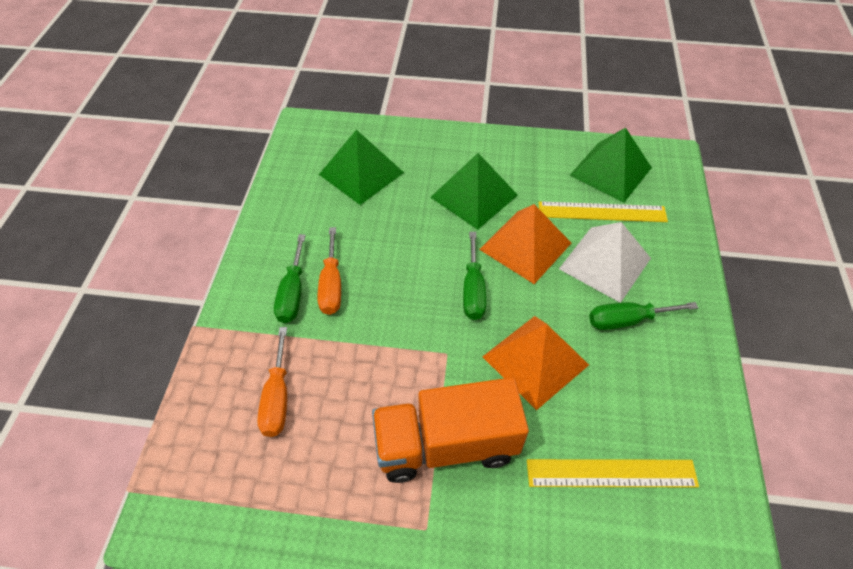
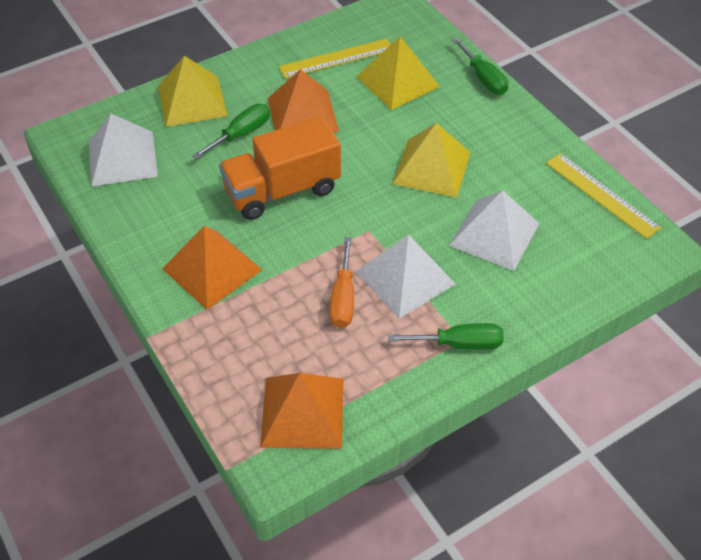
green pyramid: [319,130,404,205] [430,153,518,230] [569,127,652,202] = 3 -> none = 0
orange pyramid: [479,204,571,284] [482,316,589,410] = 2 -> [162,226,262,310] [260,373,343,449] [268,69,339,132] = 3
orange screwdriver: [257,327,287,437] [318,227,341,315] = 2 -> [330,237,354,328] = 1
white pyramid: [559,222,651,303] = 1 -> [89,114,158,187] [355,235,455,318] [449,190,540,271] = 3
yellow pyramid: none = 0 -> [158,56,228,127] [356,36,440,110] [392,123,471,198] = 3

